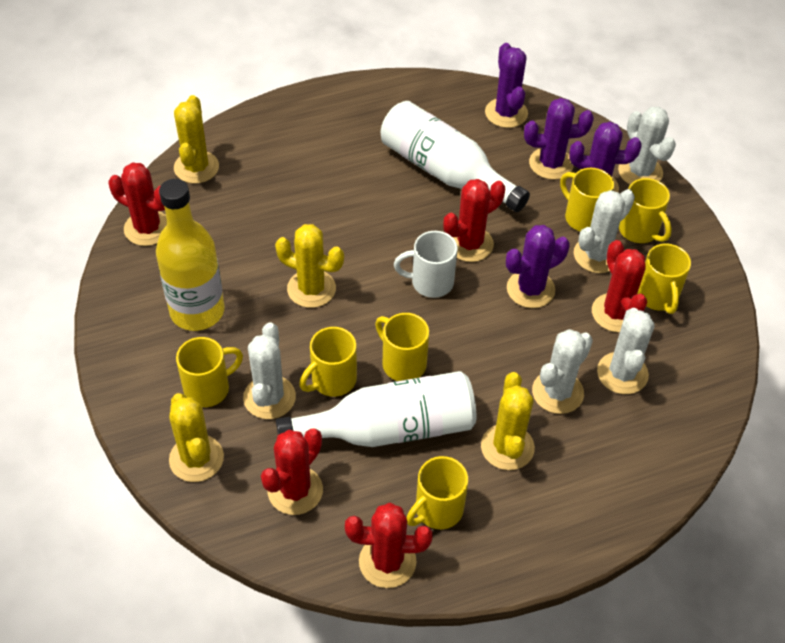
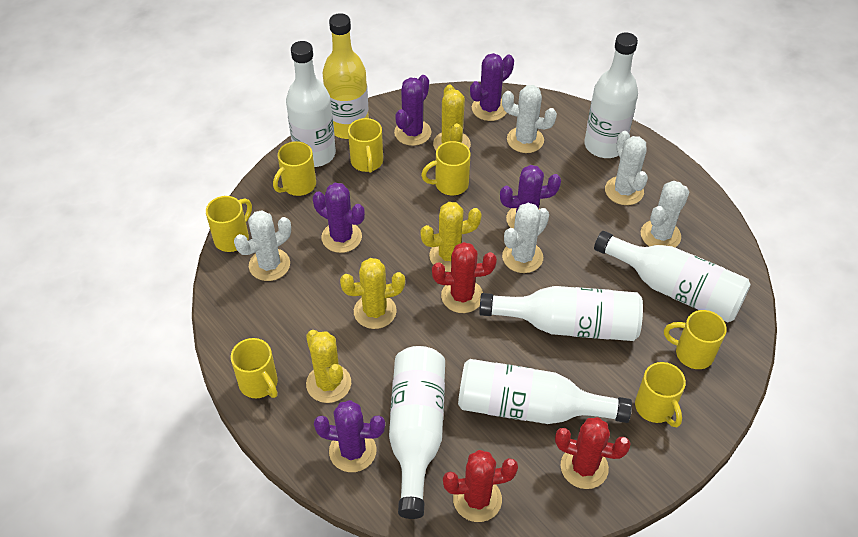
purple cactus: [485,43,528,128] [506,225,570,308] [524,98,594,180] [569,122,642,192] = 4 -> [313,183,365,253] [314,400,385,472] [394,75,431,146] [470,53,514,121] [500,165,561,229] = 5
red cactus: [109,163,167,246] [261,429,323,515] [345,503,433,588] [444,179,505,262] [592,240,647,332] = 5 -> [432,242,497,313] [443,450,518,522] [555,417,631,489] = 3
white bottle: [276,371,477,447] [381,101,530,212] = 2 -> [286,41,336,167] [389,346,445,519] [458,359,632,424] [479,286,643,341] [584,33,638,158] [594,231,751,322] = 6
white mug: [394,231,458,298] = 1 -> none = 0

